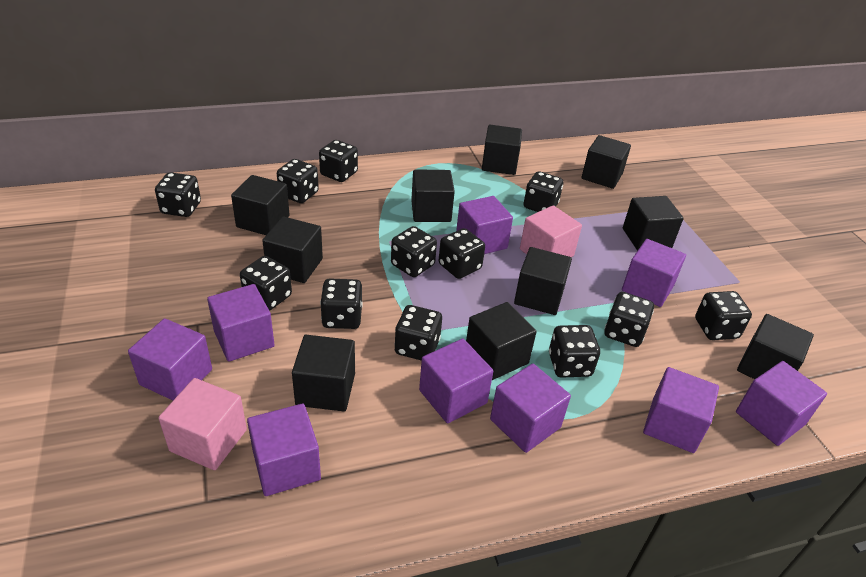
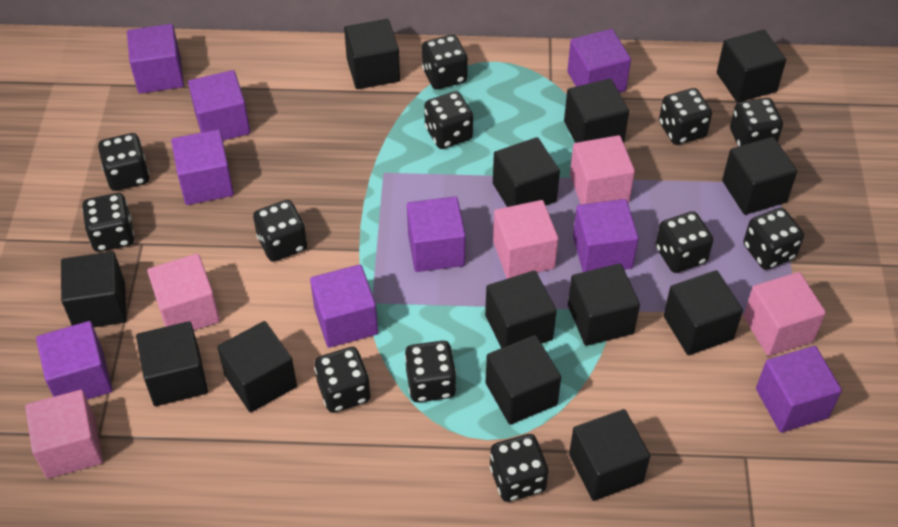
black cube: [231,175,290,235] [262,217,323,283] [292,335,355,411] [411,169,455,222] [466,302,537,380] [482,125,522,175] [514,247,572,315] [581,135,631,189] [623,196,684,251] [737,314,814,379] = 10 -> [61,251,127,327] [136,321,208,406] [217,321,297,412] [344,19,400,89] [485,270,557,348] [486,335,561,425] [493,137,560,207] [564,79,629,143] [568,264,640,346] [569,409,650,501] [664,270,743,355] [717,30,786,103] [722,137,797,215] = 13
pink cube: [158,378,247,470] [520,205,582,257] = 2 -> [25,390,103,479] [147,254,220,330] [493,200,558,279] [570,135,635,204] [743,272,826,356] = 5

